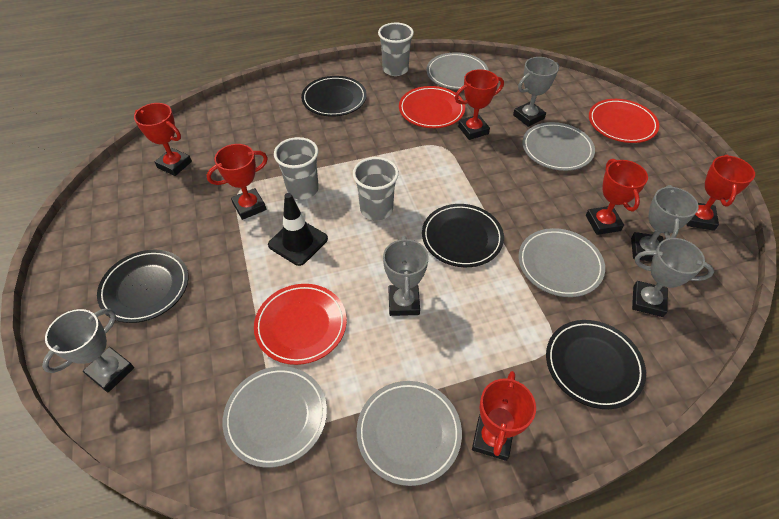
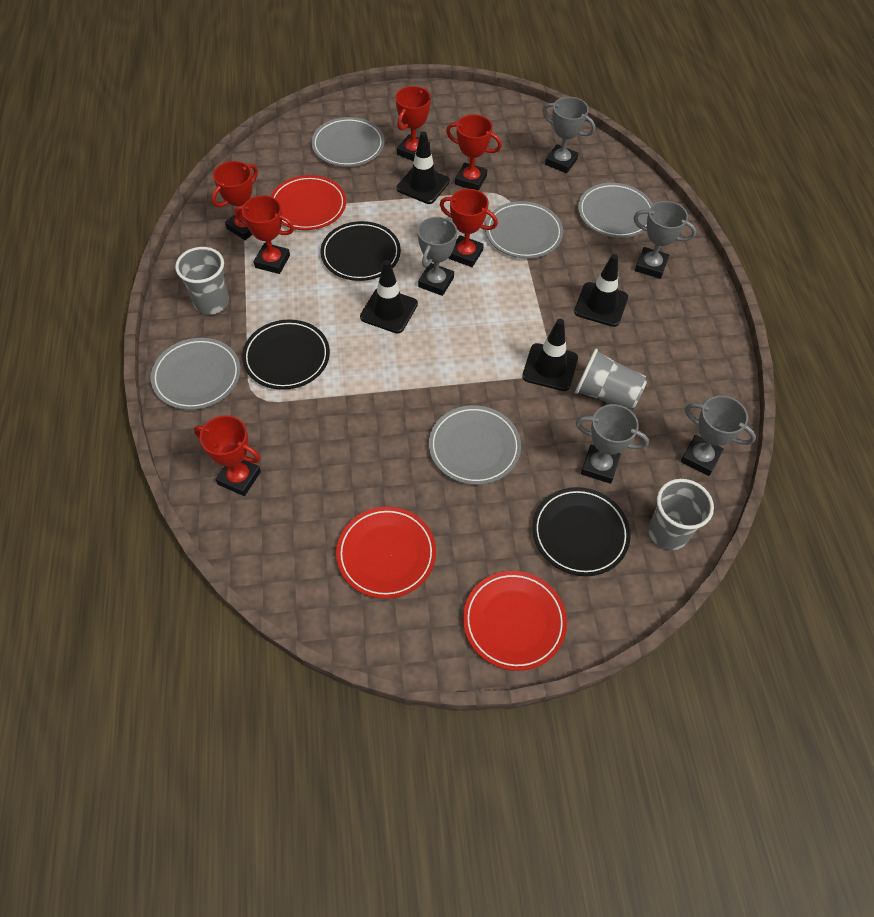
black plate: [97,250,188,323] [301,76,367,117] [422,204,504,267] [546,320,646,409] = 4 -> [242,319,330,390] [321,221,401,281] [532,487,631,576] = 3
black traffic cone: [268,193,328,266] = 1 -> [360,260,418,333] [397,131,450,204] [522,319,578,391] [574,254,628,327] = 4

